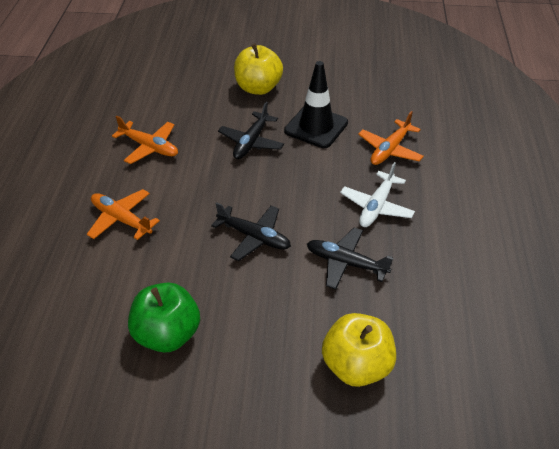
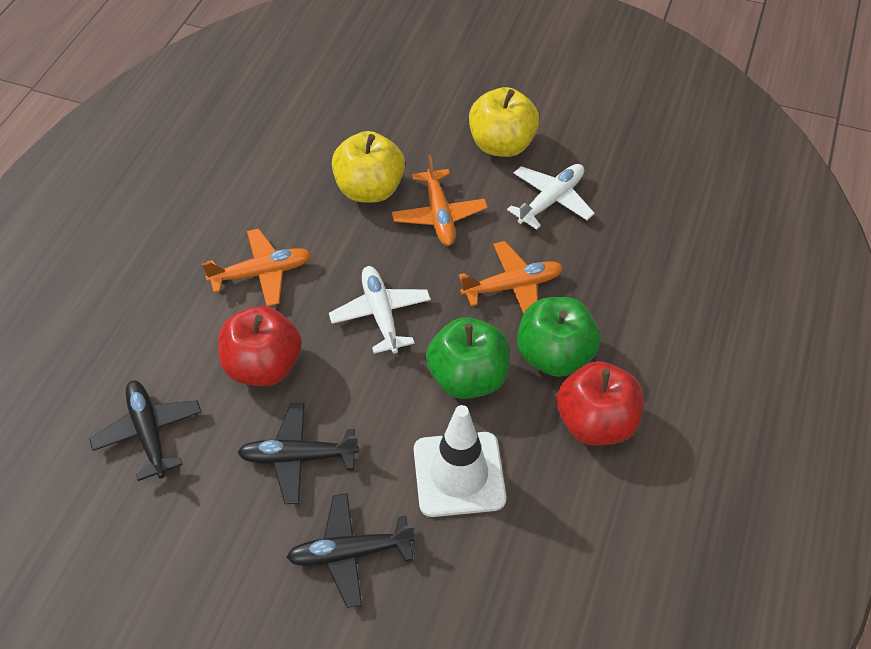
black traffic cone: [284,61,348,148] = 1 -> none = 0
green apple: [128,283,200,352] = 1 -> [426,317,509,399] [517,297,600,377] = 2
red apple: none = 0 -> [218,306,302,386] [556,361,643,445] = 2
white plane: [340,162,415,227] = 1 -> [329,266,431,354] [507,164,595,230] = 2
white traffic cone: none = 0 -> [414,405,506,517] = 1

